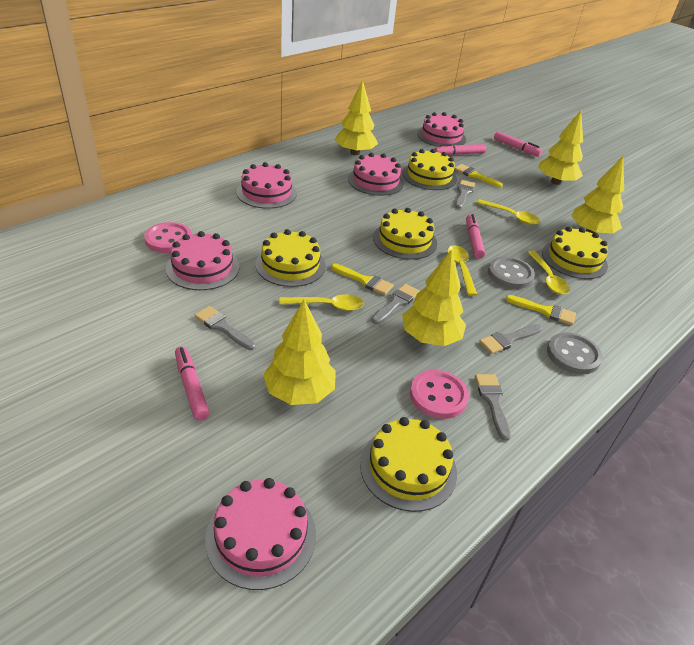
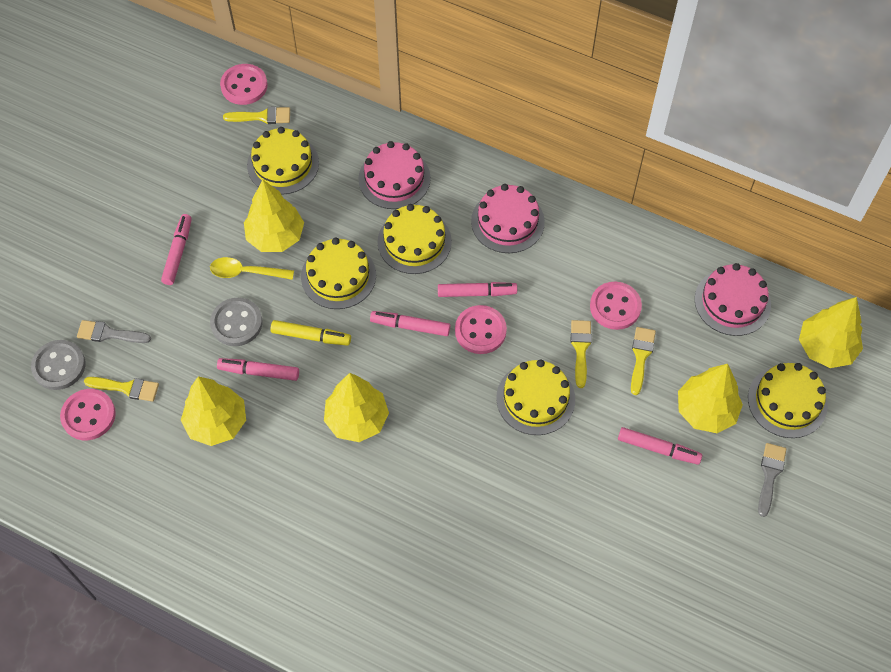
grey brush: [194,306,256,350] [371,284,420,324] [455,180,475,209] [475,374,511,441] [479,324,542,354] = 5 -> [77,320,151,343] [758,443,786,517] = 2
pink button: [144,222,192,253] [410,370,469,419] = 2 -> [60,389,116,440] [220,64,268,105] [455,305,507,354] [590,282,642,330] = 4
pink cake: [166,231,239,290] [205,478,316,590] [236,162,297,209] [348,153,404,196] [417,112,466,147] = 5 -> [358,141,431,209] [471,184,545,253] [695,263,771,336] = 3
pink marker: [175,346,210,421] [435,144,486,155] [466,214,485,259] [494,131,542,157] = 4 -> [161,214,192,285] [217,358,299,381] [370,311,450,336] [438,282,517,297] [618,427,702,465] = 5
yellow brush: [331,263,394,295] [454,164,503,188] [506,295,576,325] = 3 -> [84,377,159,402] [223,107,290,124] [571,320,592,388] [631,327,656,395] = 4
yellow marker: none = 0 -> [270,320,351,346] = 1
yellow spoon: [279,294,364,311] [447,245,477,296] [477,199,540,225] [528,250,570,295] = 4 -> [210,257,294,280] = 1

